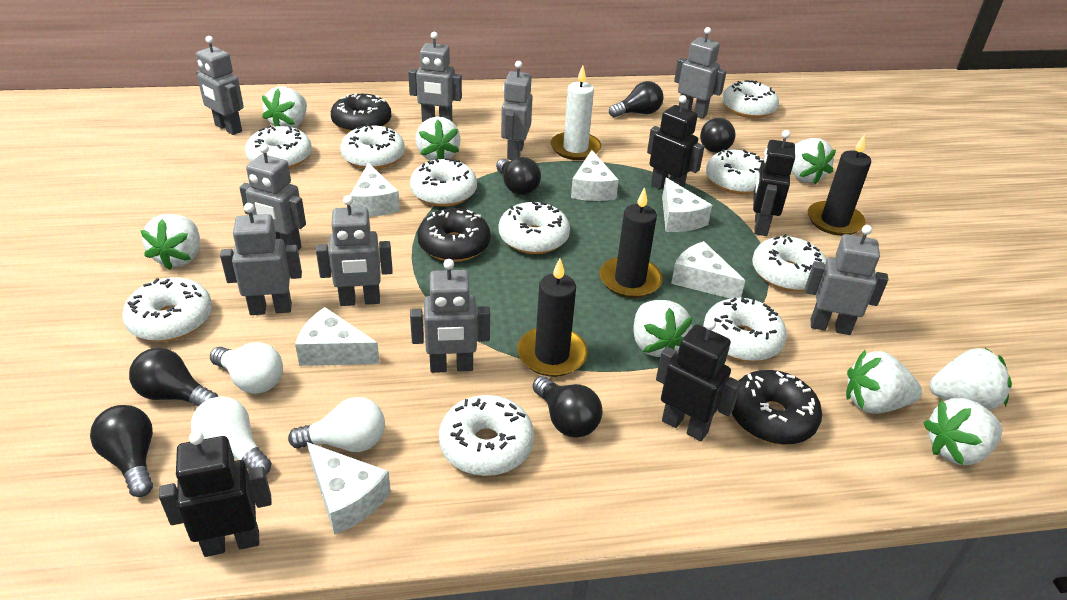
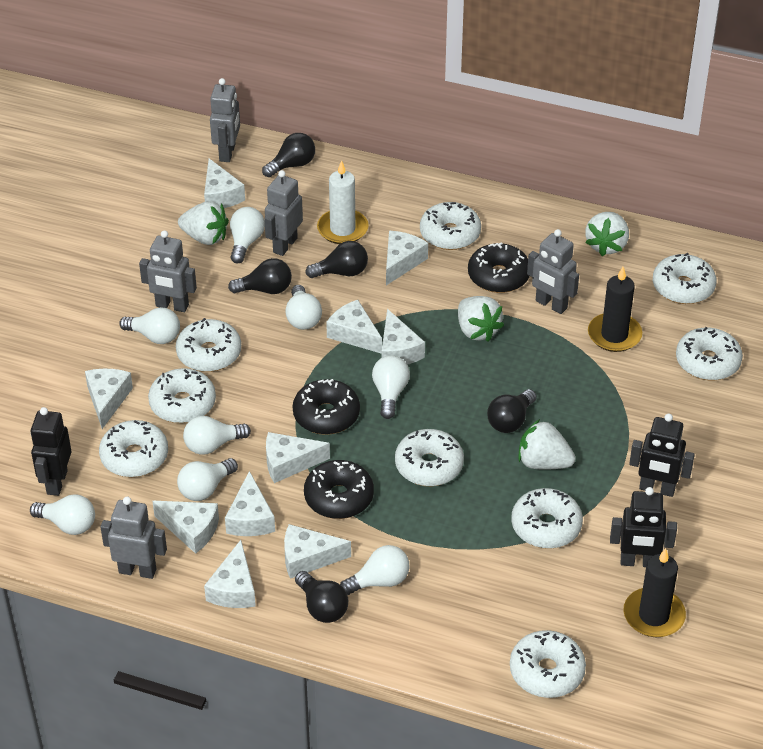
black candle: [517,258,588,377] [599,187,663,298] [808,134,871,236] = 3 -> [588,267,642,352] [623,548,686,637] = 2
black light bulb: [90,405,153,497] [129,348,218,407] [496,157,541,195] [533,376,602,438] [609,81,664,117] [700,118,736,153] = 6 -> [228,258,292,294] [262,133,315,177] [295,571,348,623] [305,241,368,278] [487,389,536,433] = 5
black robot: [159,431,272,557] [647,95,705,190] [656,319,741,441] [753,130,795,236] = 4 -> [30,407,71,496] [610,487,677,567] [629,413,695,497] = 3
grey robot: [196,36,244,135] [220,203,302,315] [239,144,306,250] [316,195,393,306] [408,32,462,122] [410,259,490,373] [501,61,533,160] [674,27,727,119] [805,225,888,335] = 9 -> [100,497,167,579] [139,230,197,312] [210,78,240,162] [264,170,303,256] [527,229,579,314] = 5
white cheese: [295,307,380,366] [307,442,391,535] [350,163,400,217] [571,150,619,201] [662,178,713,232] [671,241,745,299] = 6 -> [85,369,133,429] [152,501,219,554] [204,159,245,208] [204,540,256,608] [225,471,275,536] [266,432,330,483] [284,524,351,579] [326,300,382,353] [381,309,425,365] [386,231,428,285] = 10
white donut: [122,277,212,342] [245,125,312,169] [340,124,405,169] [410,158,477,207] [439,395,534,476] [499,201,570,254] [703,298,787,362] [706,149,763,194] [722,80,779,118] [752,234,827,292] = 10 -> [99,420,168,477] [148,368,216,423] [176,318,241,372] [395,429,464,486] [420,202,481,250] [510,630,586,698] [512,488,583,549] [653,253,716,304] [676,327,743,380] = 9
white light bulb: [191,396,272,474] [210,342,283,394] [288,397,385,452] = 3 -> [30,494,95,535] [119,307,180,344] [177,458,238,501] [183,416,251,455] [230,207,265,264] [285,285,322,330] [340,545,410,595] [372,355,410,419] = 8
white strawberry: [140,214,200,270] [262,86,307,128] [415,117,461,160] [633,300,693,357] [792,138,836,184] [846,350,922,414] [923,398,1002,465] [929,348,1012,410] = 8 -> [178,201,229,245] [458,296,504,342] [518,419,576,470] [585,212,629,256] = 4

